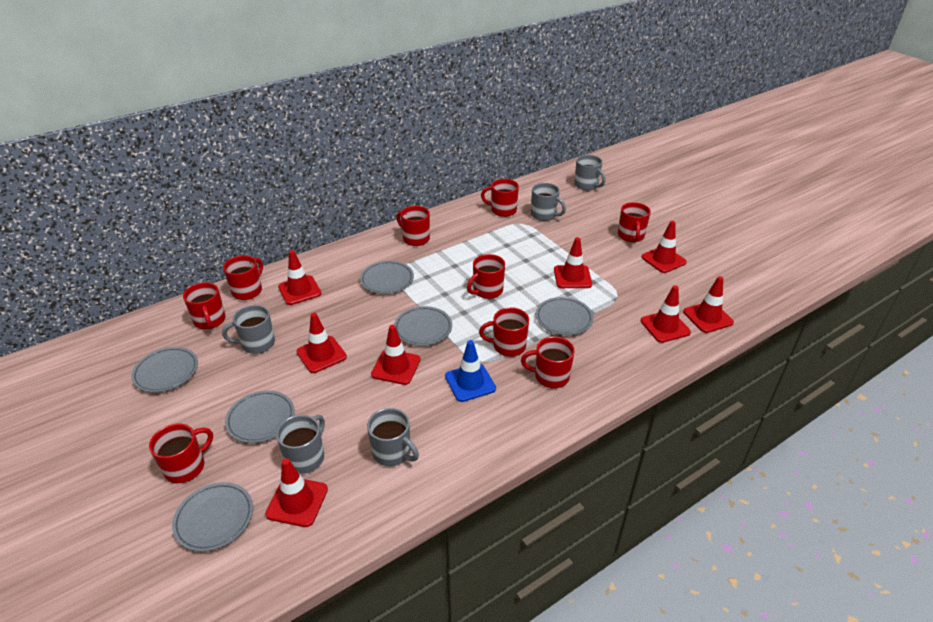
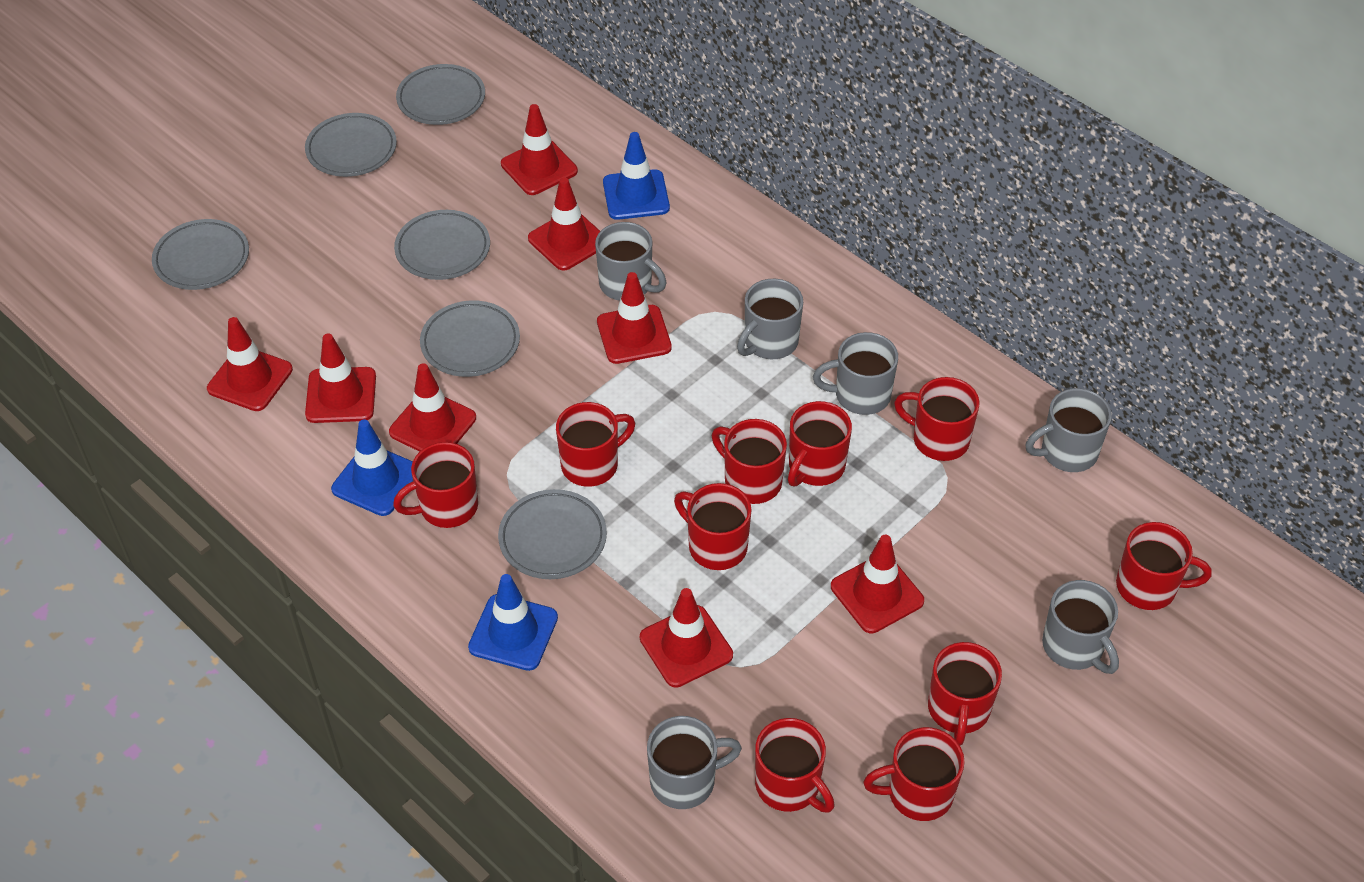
blue traffic cone: [445,340,496,402] = 1 -> [331,419,413,516] [468,574,558,671] [603,132,670,220] = 3
grey mug: [222,305,275,354] [276,415,325,474] [367,408,419,466] [531,183,566,221] [574,155,606,190] = 5 -> [595,222,666,301] [647,716,742,809] [737,279,803,359] [813,332,898,415] [1026,388,1112,472] [1042,580,1119,674] = 6
red mug: [149,424,213,483] [183,282,226,329] [223,255,263,300] [397,206,430,246] [467,254,505,299] [479,307,529,357] [481,179,519,217] [521,336,575,388] [618,202,651,242] = 9 -> [393,442,478,528] [556,402,635,487] [674,483,751,570] [712,419,787,504] [755,718,834,813] [788,401,852,487] [863,727,965,821] [894,377,979,461] [928,642,1002,746] [1116,522,1212,610] = 10

